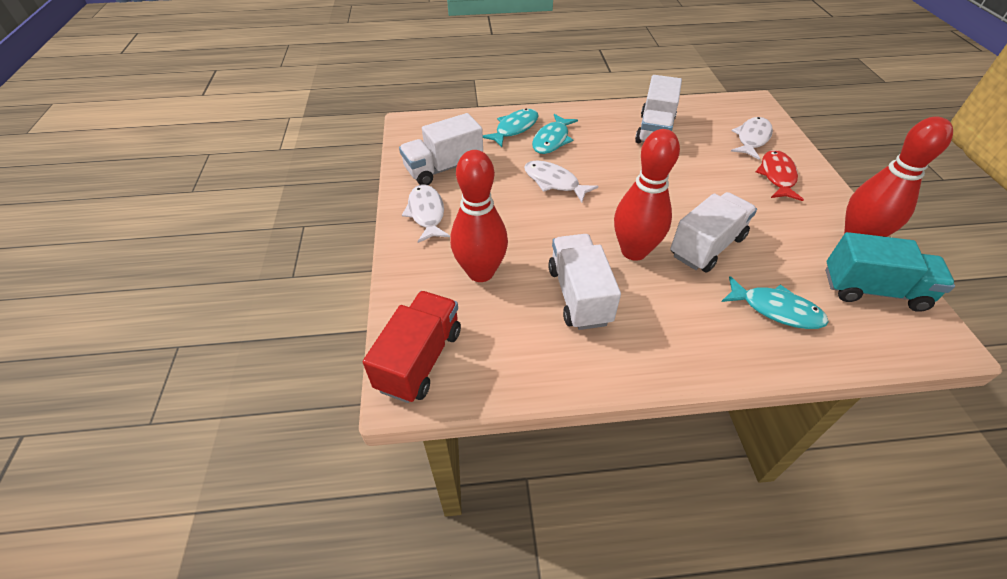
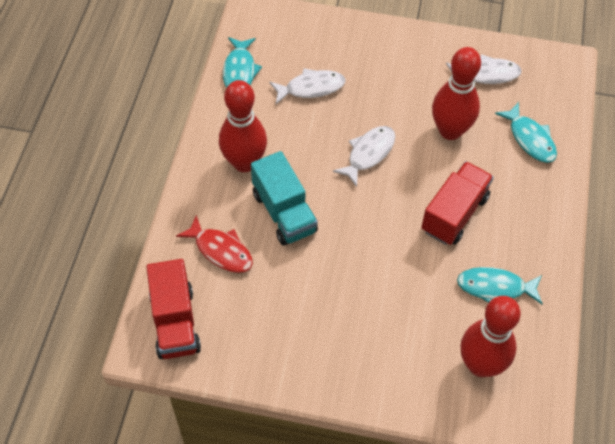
red truck: [363,291,461,403] = 1 -> [146,259,201,359] [421,161,494,245] = 2
white truck: [399,113,483,185] [548,234,621,330] [635,75,682,143] [670,192,757,273] = 4 -> none = 0

